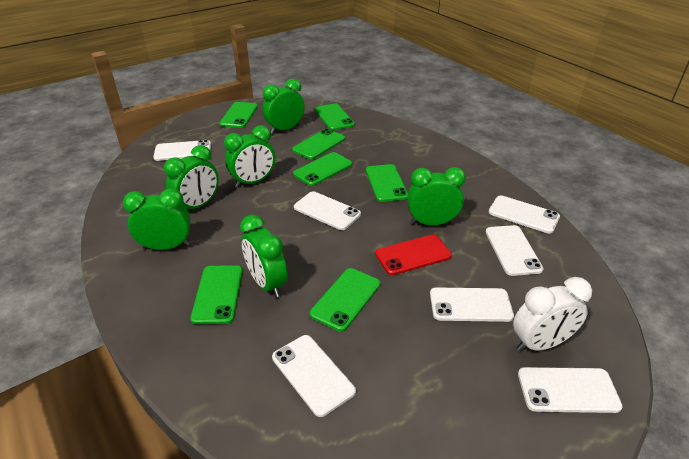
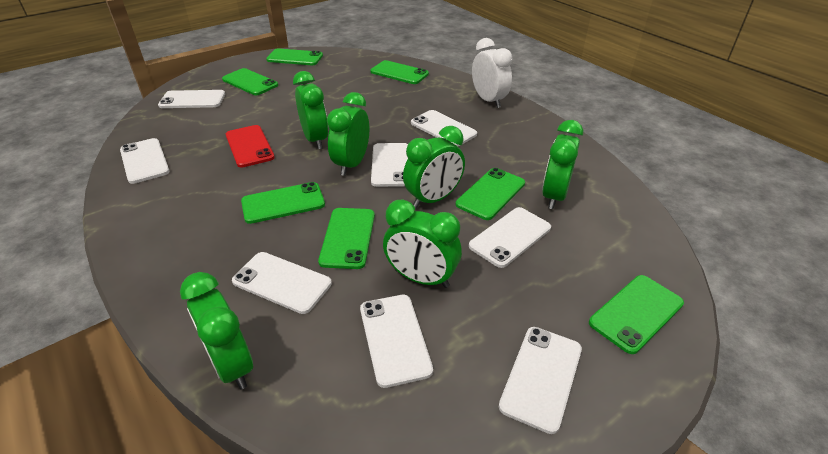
white phone: [153,140,211,161] [272,335,356,417] [294,191,361,230] [430,287,514,322] [486,225,544,276] [489,195,560,234] [518,367,623,413] = 7 -> [120,138,170,184] [158,90,225,108] [232,252,332,314] [360,295,433,388] [371,143,408,187] [411,110,477,146] [469,207,551,268] [499,327,582,434] = 8

